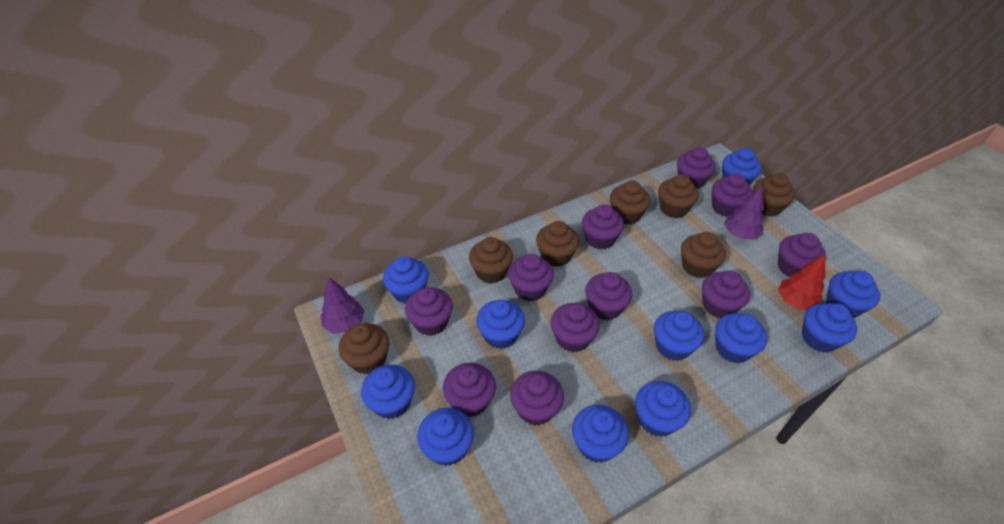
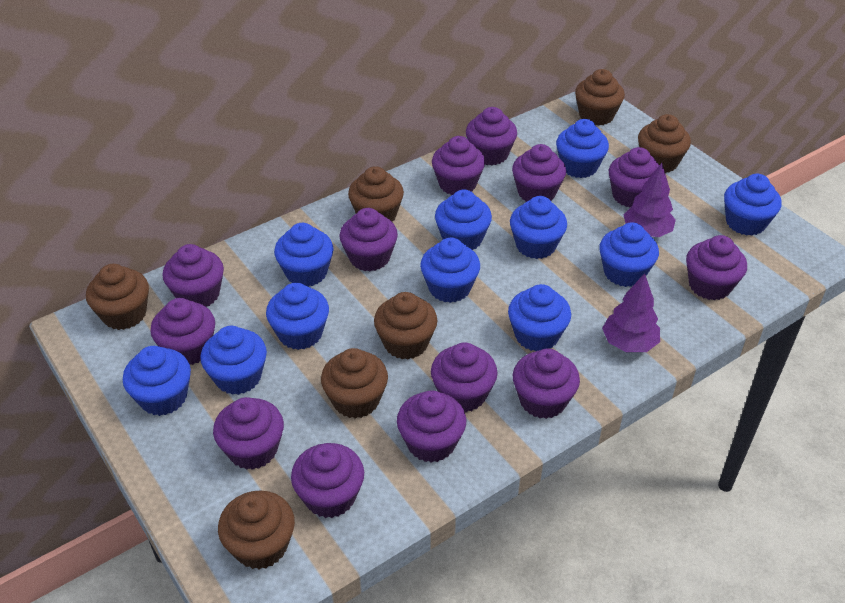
purple cupcake: [405,287,453,336] [443,363,496,417] [508,254,554,301] [510,370,564,426] [551,303,600,352] [582,204,624,249] [585,272,632,320] [677,147,716,189] [702,271,750,318] [712,173,753,217] [778,233,826,277] = 11 -> [150,298,215,365] [163,244,224,306] [213,397,284,470] [291,443,364,518] [339,208,398,271] [397,390,466,463] [431,342,498,412] [432,136,485,195] [466,107,517,166] [512,144,566,202] [513,349,580,419] [609,147,659,208] [686,235,747,300] = 13
red tree: [778,255,825,310] = 1 -> none = 0

